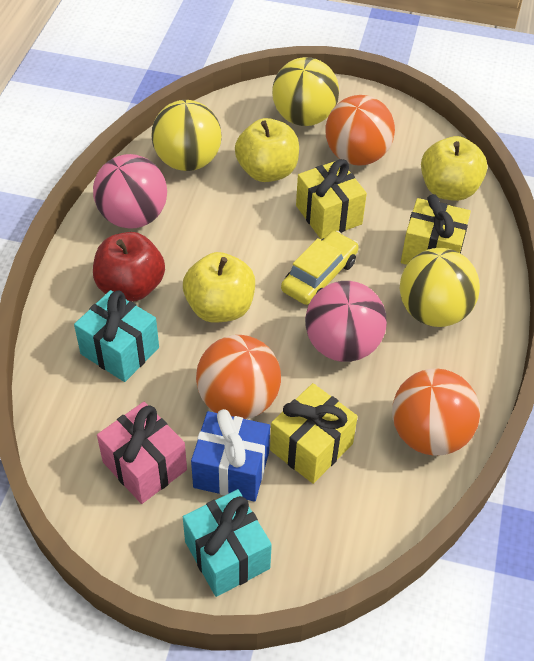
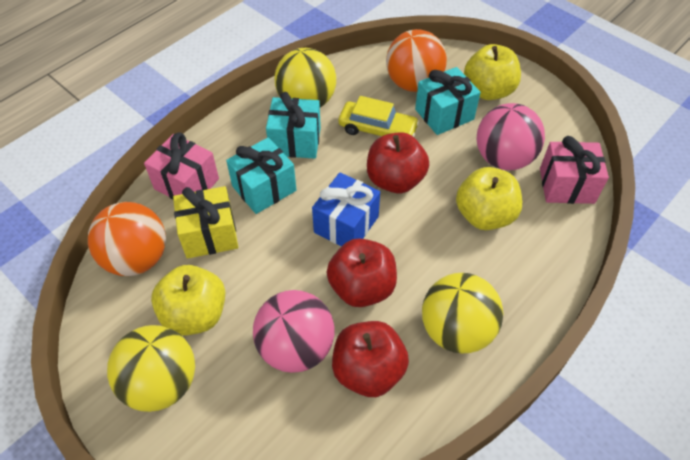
orange ball: [196,335,281,419] [326,95,395,166] [392,369,480,456] = 3 -> [88,202,166,276] [386,29,447,92] = 2
pink gift: [97,402,187,504] = 1 -> [144,132,219,199] [540,136,609,204] = 2
red apple: [93,232,165,302] = 1 -> [327,238,397,307] [332,321,409,397] [367,132,429,193] = 3
turquoise gift: [74,290,159,382] [183,489,272,597] = 2 -> [226,137,296,214] [266,92,321,159] [415,67,481,135] = 3
yellow gift: [270,383,358,484] [296,159,367,239] [401,194,471,265] = 3 -> [173,186,238,259] = 1

